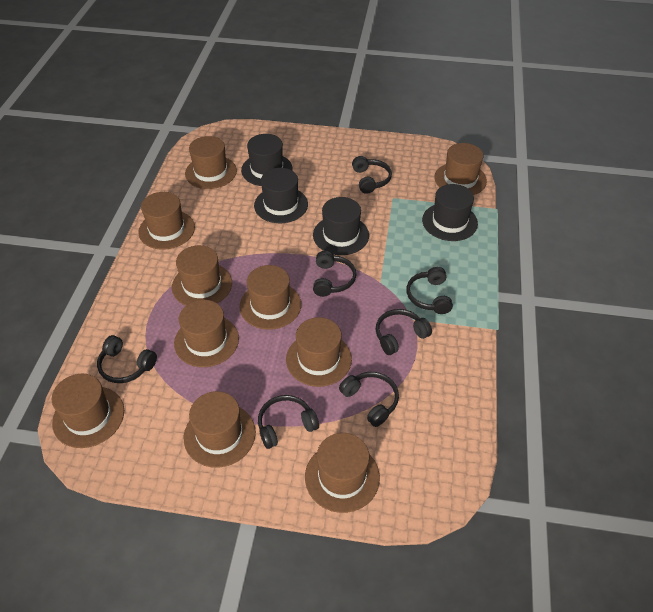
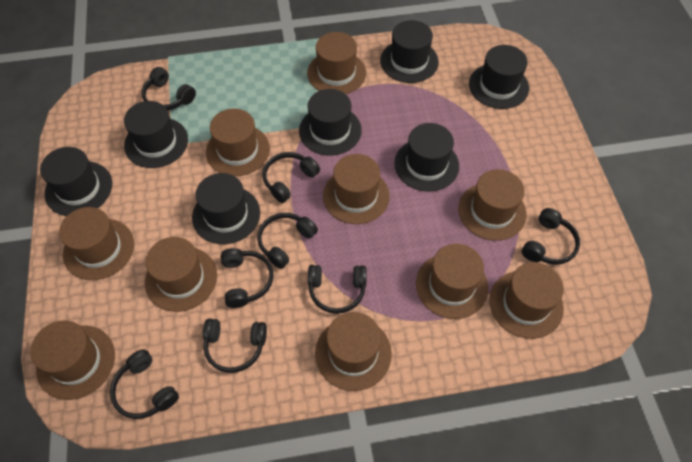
black hat: [241,134,293,186] [254,168,308,223] [313,197,369,255] [422,184,478,241] = 4 -> [40,147,112,216] [124,101,188,168] [192,173,260,244] [299,89,362,156] [380,20,439,83] [394,123,459,191] [469,45,529,109] = 7
black headphones: [97,335,157,383] [258,395,319,449] [313,251,356,297] [339,372,399,427] [352,156,392,194] [376,309,432,355] [407,267,453,314] = 7 -> [110,349,179,419] [142,67,196,110] [203,319,267,373] [220,248,273,308] [257,213,318,269] [262,152,320,203] [308,265,367,314] [522,208,580,265] = 8

